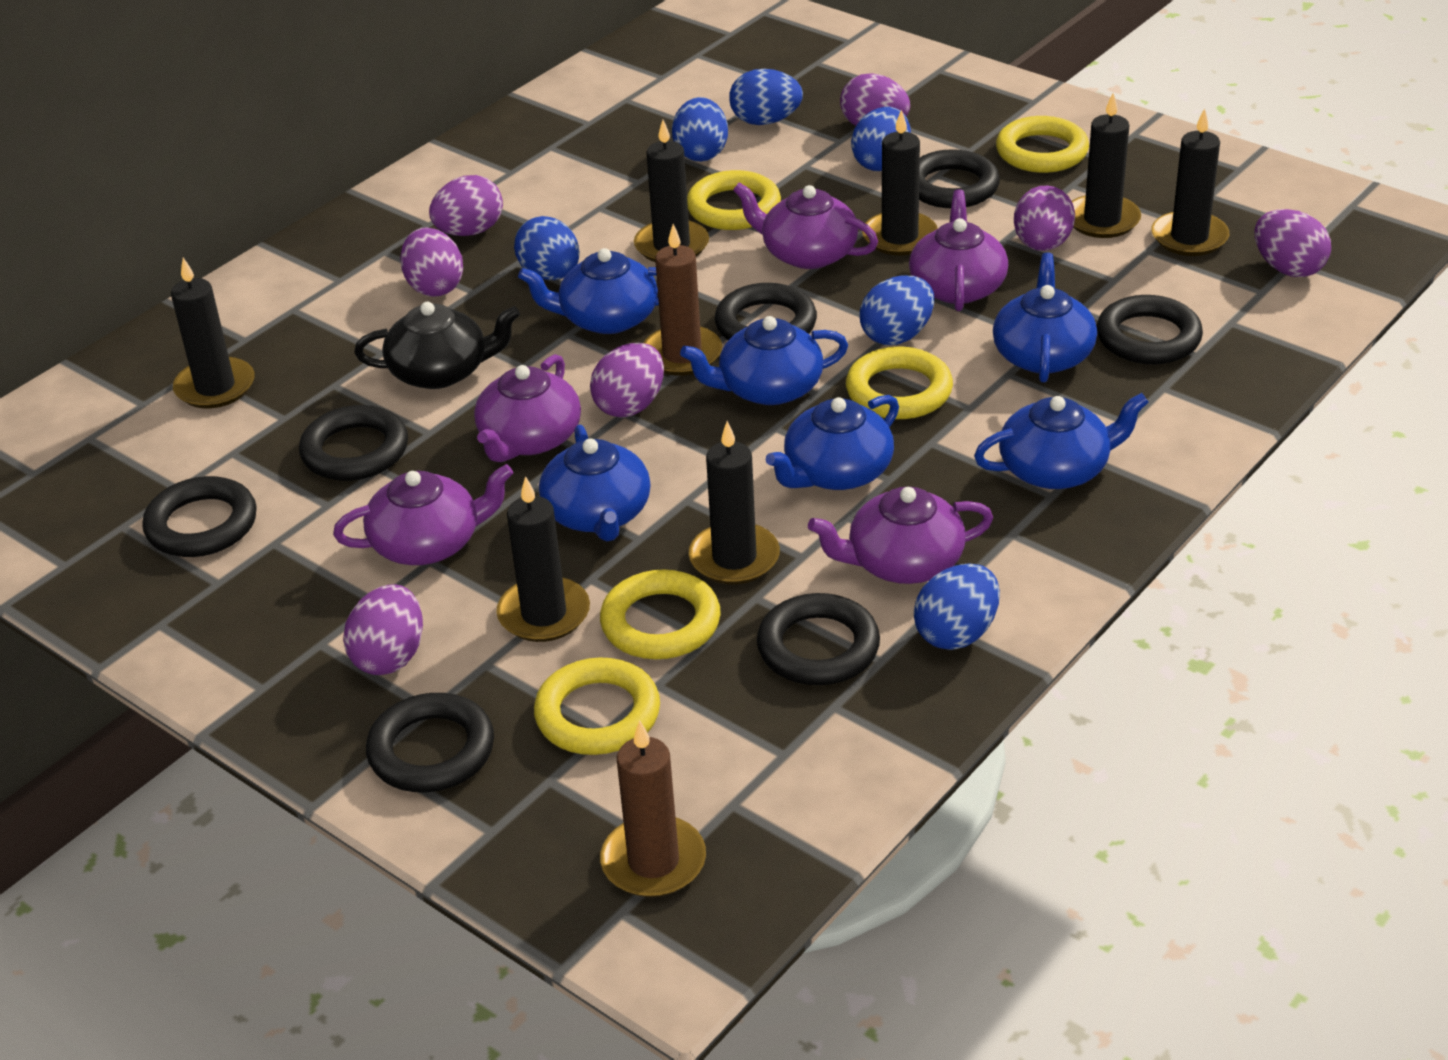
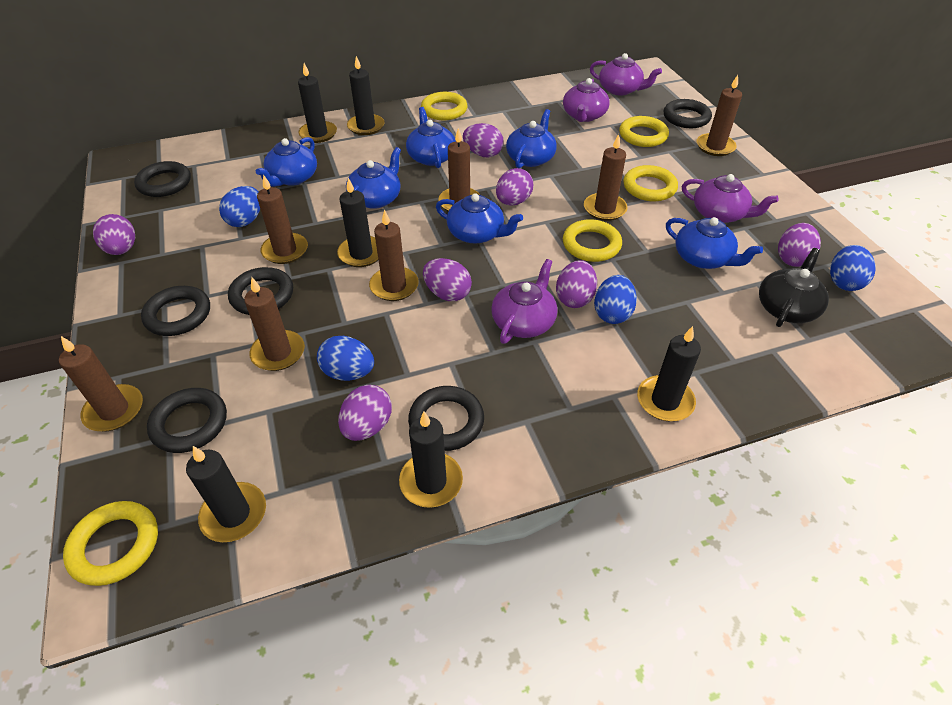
black candle: [171,258,255,408] [496,476,590,642] [634,120,709,262] [689,421,780,584] [862,109,938,255] [1072,93,1141,238] [1151,108,1229,256] = 7 -> [186,446,266,542] [298,63,337,143] [337,178,378,267] [347,56,385,135] [399,412,463,508] [637,326,701,421] = 6
black ring: [142,476,257,557] [299,405,408,481] [366,693,494,792] [715,283,817,340] [757,593,880,685] [919,149,1000,208] [1097,295,1203,364] = 7 -> [134,161,191,197] [141,286,210,336] [147,388,227,453] [228,267,293,315] [408,386,484,451] [664,99,712,128] = 6
blue egg: [514,216,580,280] [672,97,728,162] [729,69,803,125] [851,107,911,171] [860,275,934,345] [914,563,1000,650] = 6 -> [219,186,260,227] [317,336,374,381] [594,275,637,324] [830,245,876,291] = 4
brown candle: [600,720,706,897] [644,224,722,376] = 2 -> [59,336,143,431] [244,277,305,371] [257,174,308,264] [369,209,419,301] [438,128,480,211] [584,134,628,221] [697,75,742,156] = 7
purple teapot: [333,464,513,565] [474,354,581,462] [733,182,878,269] [808,487,993,584] [909,189,1008,311] = 5 -> [491,259,558,344] [563,78,610,122] [590,53,662,96] [682,174,779,223] = 4

